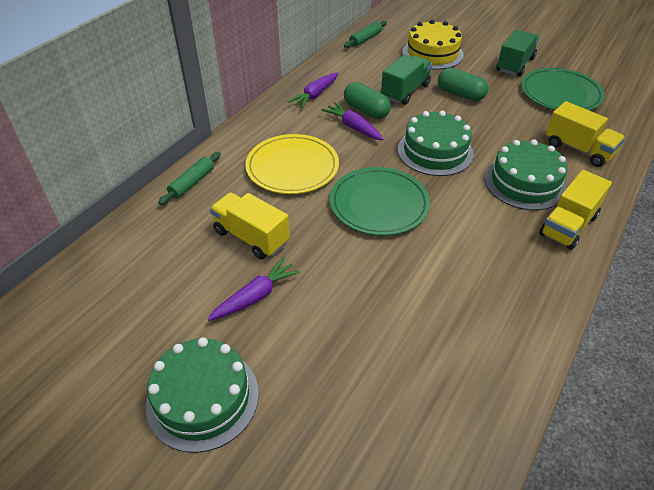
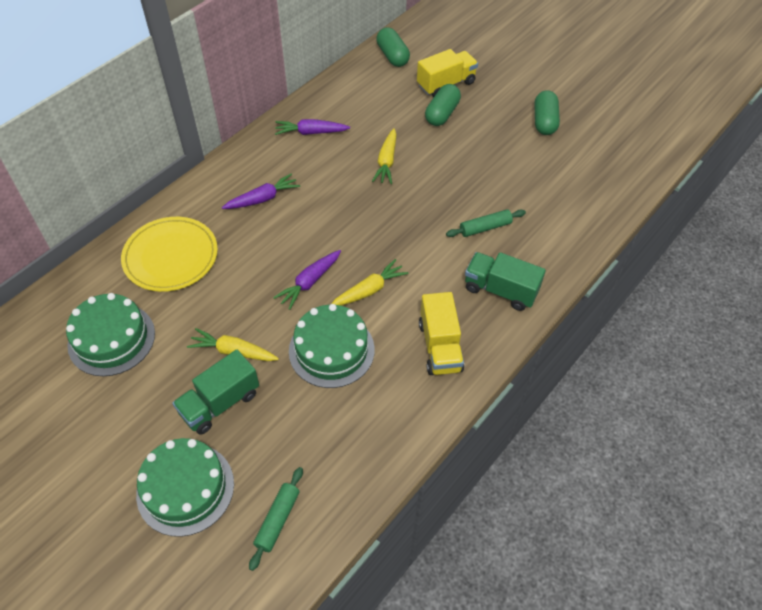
green capsule: [344,82,391,119] [438,68,488,101] = 2 -> [376,27,410,67] [425,84,461,126] [534,90,560,135] = 3
green plate: [330,167,430,236] [521,68,605,111] = 2 -> none = 0
yellow cake: [402,20,464,70] = 1 -> none = 0
yellow carrot: none = 0 -> [187,328,279,361] [331,259,408,306] [372,128,397,184] = 3
yellow truck: [210,193,290,259] [539,170,612,250] [546,101,625,167] = 3 -> [417,49,478,97] [419,292,464,375] = 2

